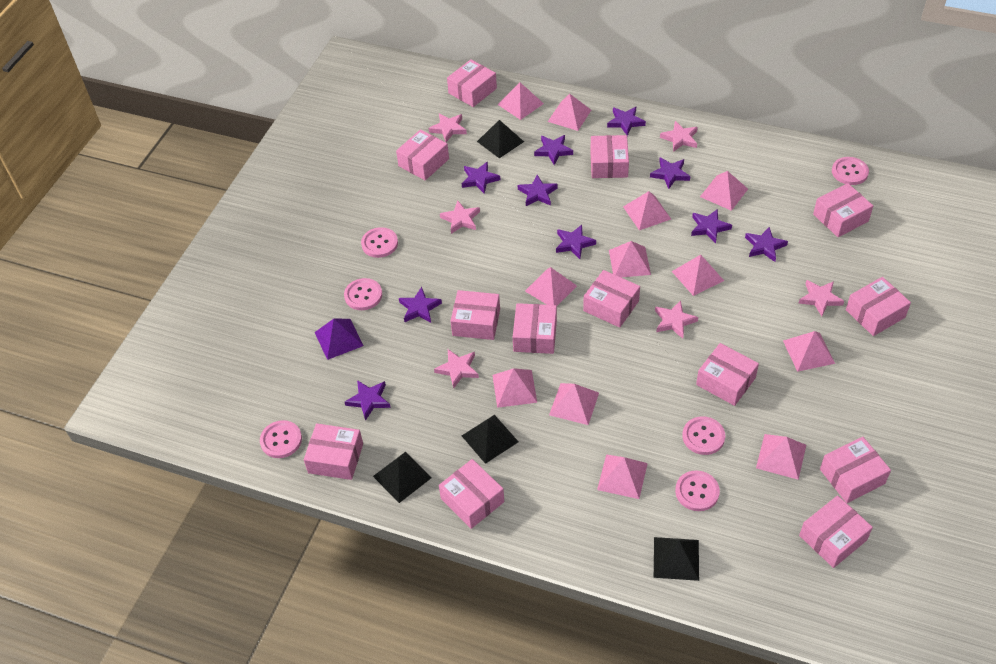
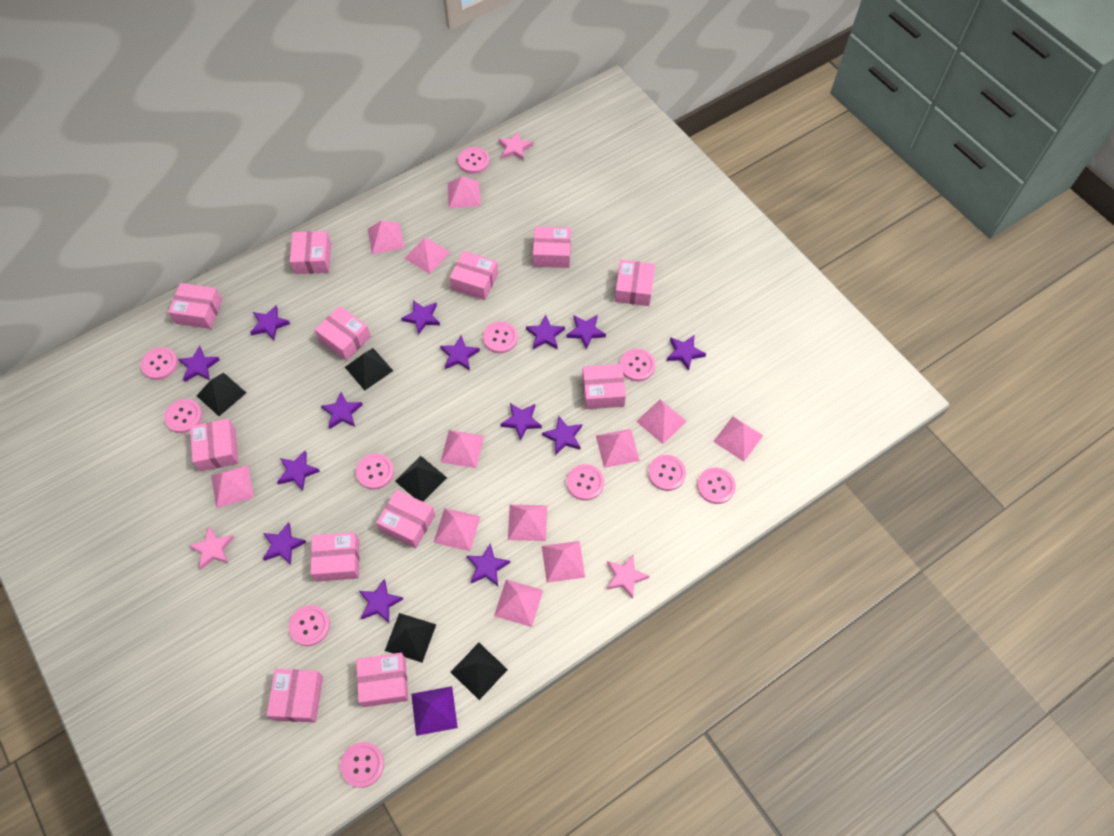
black pyramid: [373,452,432,503] [462,415,519,464] [477,120,524,158] [654,537,699,581] = 4 -> [196,373,246,416] [345,348,393,390] [385,613,436,662] [395,456,447,502] [451,643,508,700] = 5
pink box: [304,423,363,480] [396,129,449,180] [439,459,504,529] [447,59,497,107] [451,290,500,340] [513,303,557,354] [583,270,640,328] [590,135,629,178] [696,343,759,406] [799,496,873,568] [813,183,873,237] [820,437,891,503] [846,277,911,336] = 13 -> [168,283,222,329] [190,419,238,471] [267,669,323,723] [290,231,331,274] [311,532,359,582] [315,306,371,361] [356,653,408,707] [376,490,435,548] [449,251,498,300] [533,227,571,268] [582,364,626,409] [615,260,655,306] = 12
pink button: [260,420,302,458] [344,278,382,310] [361,227,398,258] [675,470,720,511] [682,416,725,455] [832,157,869,185] = 6 -> [140,347,178,380] [164,399,202,433] [288,605,330,646] [340,742,384,788] [356,453,394,490] [458,147,490,174] [483,321,518,353] [567,464,604,500] [620,349,655,381] [648,455,686,491] [697,468,736,504] = 11
pink star: [429,113,467,142] [434,349,479,389] [440,200,480,234] [655,300,698,339] [660,121,698,152] [799,280,844,316] = 6 -> [189,527,234,570] [498,131,533,161] [606,554,649,599] = 3
purple star: [345,380,391,421] [399,287,442,323] [462,161,500,194] [518,175,558,206] [534,135,573,165] [556,225,596,259] [607,107,646,136] [650,157,690,189] [691,209,732,243] [745,227,788,262] = 10 -> [178,346,220,382] [250,305,290,340] [263,522,306,565] [277,451,320,491] [321,392,363,429] [359,579,403,623] [401,300,440,335] [440,335,480,371] [466,543,510,586] [501,403,542,441] [526,315,565,349] [542,416,582,455] [567,315,606,350] [667,335,706,371] = 14

